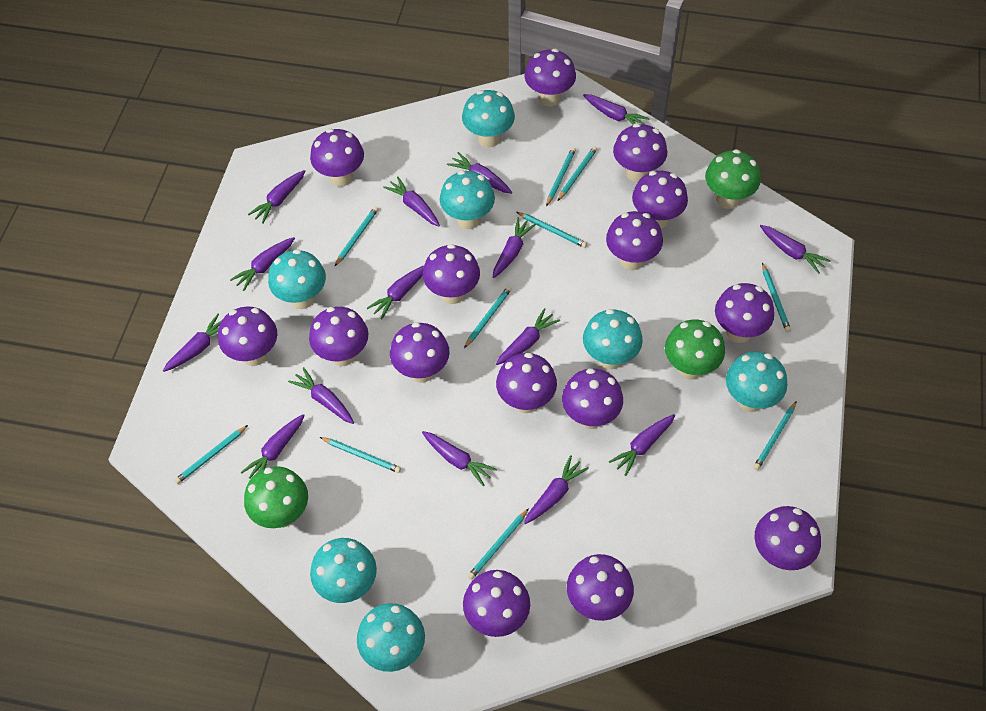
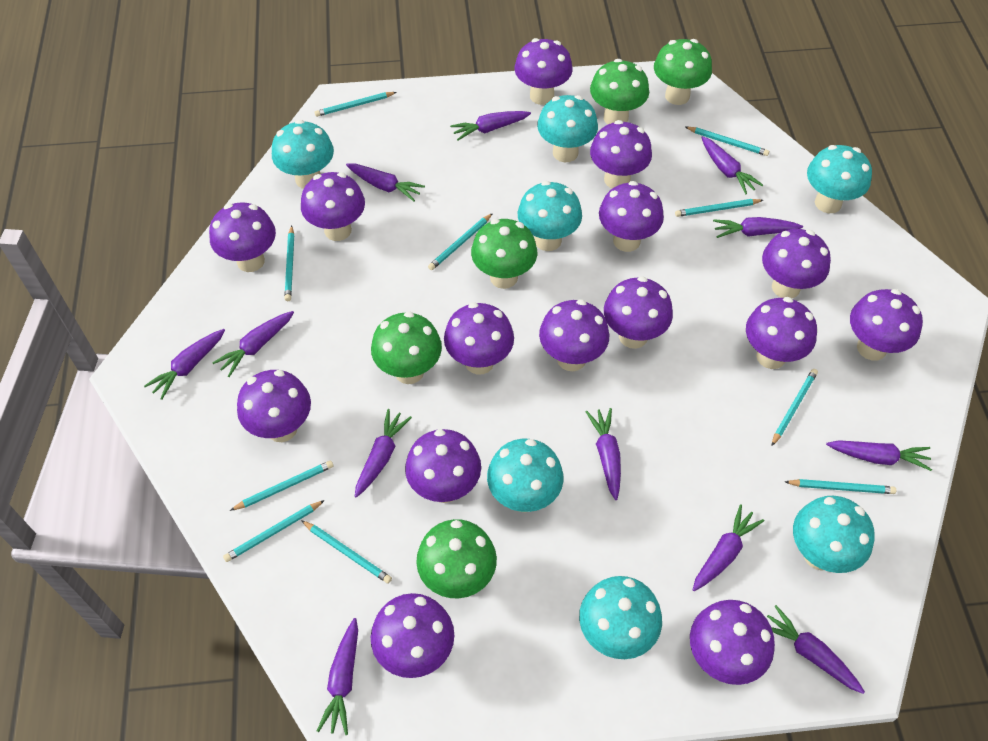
green mushroom: [244,466,308,528] [665,320,725,379] [705,149,761,209] = 3 -> [371,312,442,384] [416,519,497,598] [471,219,537,289] [590,59,649,124] [654,39,712,105] = 5
purple carrot: [163,313,221,372] [230,237,295,291] [241,414,305,478] [248,170,305,224] [288,367,354,424] [367,266,424,320] [383,176,440,227] [422,431,497,486] [447,152,512,194] [493,217,536,278] [496,308,560,365] [524,455,589,524] [583,94,650,124] [609,414,675,476] [760,225,830,274] = 15 -> [144,329,225,400] [212,311,294,377] [317,618,358,735] [346,163,425,202] [355,409,412,498] [450,111,531,141] [586,408,621,500] [693,504,764,591] [701,136,763,195] [713,217,803,238] [767,605,865,694] [826,440,932,471] = 12

